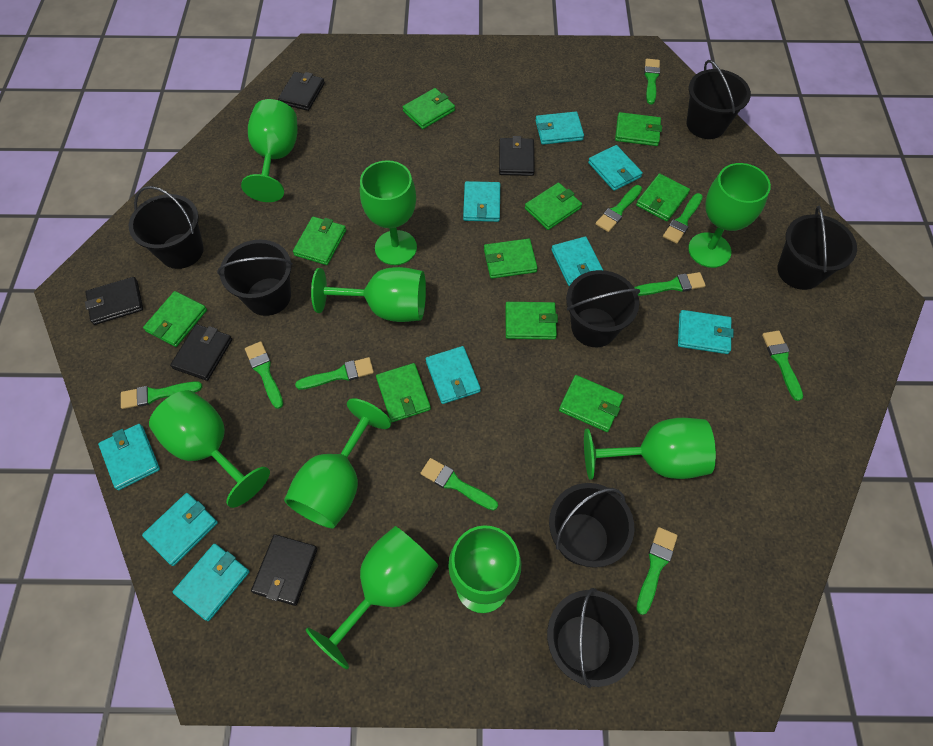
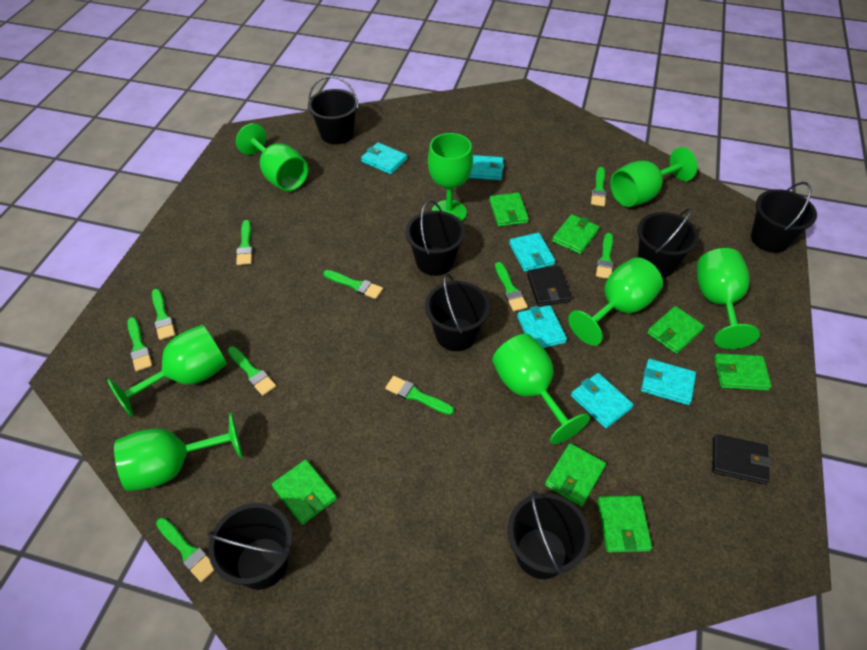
black wallet: [85,277,143,325] [170,324,232,381] [251,534,318,606] [278,72,325,111] [499,136,535,176] = 5 -> [527,266,572,306] [713,434,771,484] = 2
green goblet: [149,390,270,508] [241,99,297,202] [284,398,391,528] [306,526,438,669] [311,267,426,322] [360,160,417,265] [448,525,521,613] [584,418,716,480] [688,163,771,268] = 9 -> [107,325,227,417] [114,412,243,491] [236,123,308,191] [428,133,473,222] [492,334,590,444] [568,257,663,346] [610,147,697,207] [697,248,760,349] = 8
green wallet: [143,291,207,347] [293,217,346,265] [376,363,431,422] [403,88,455,129] [484,239,538,279] [505,302,558,340] [525,183,582,230] [559,375,624,432] [615,112,662,146] [636,173,690,222] = 10 -> [272,459,337,525] [489,193,529,226] [545,443,606,507] [552,214,599,254] [597,496,652,552] [647,306,704,354] [714,353,771,391] = 7
turquoise wallet: [98,424,160,490] [142,493,218,566] [173,544,250,621] [426,346,481,404] [463,181,500,222] [535,112,584,145] [551,236,603,286] [588,145,643,191] [678,310,734,354] = 9 -> [361,142,407,174] [469,155,504,180] [509,233,555,272] [517,305,567,348] [571,373,634,428] [641,359,696,405] = 6

